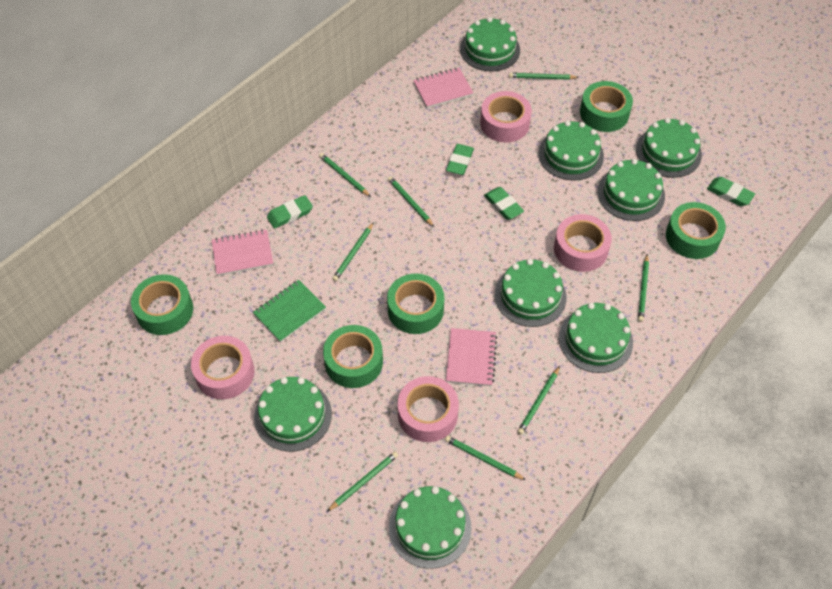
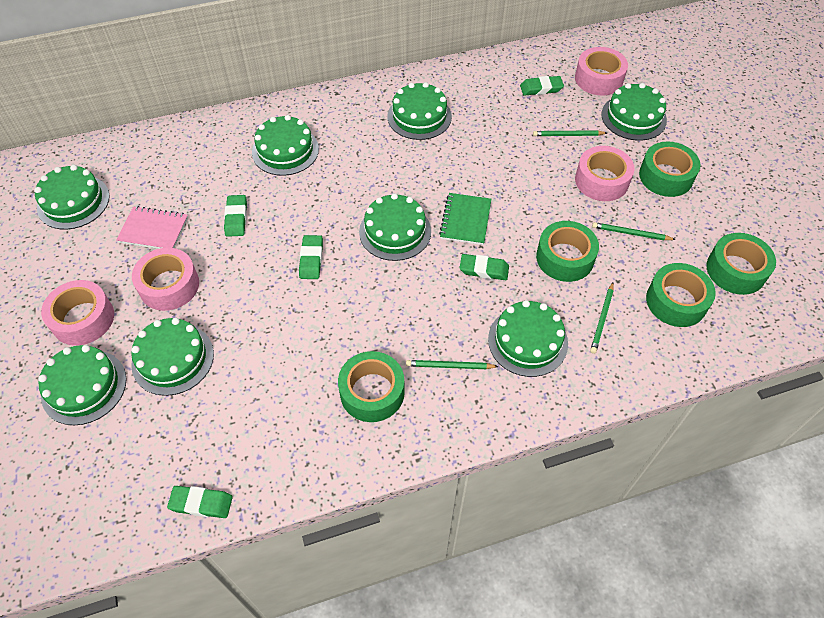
green eraser: [267,195,313,229] [446,144,474,175] [484,187,524,220] [707,177,755,206] = 4 -> [167,486,233,518] [224,195,247,237] [299,235,323,279] [460,254,509,280] [520,76,564,96] = 5
green pencil: [319,153,371,197] [327,451,398,512] [332,222,374,281] [388,176,434,227] [445,436,526,480] [509,73,579,80] [517,366,560,435] [638,254,649,322] = 8 -> [406,360,499,369] [533,130,607,136] [590,282,614,354] [592,222,676,240] = 4
pink notebook: [212,229,273,276] [413,68,473,108] [446,328,497,386] = 3 -> [116,206,188,249] = 1

